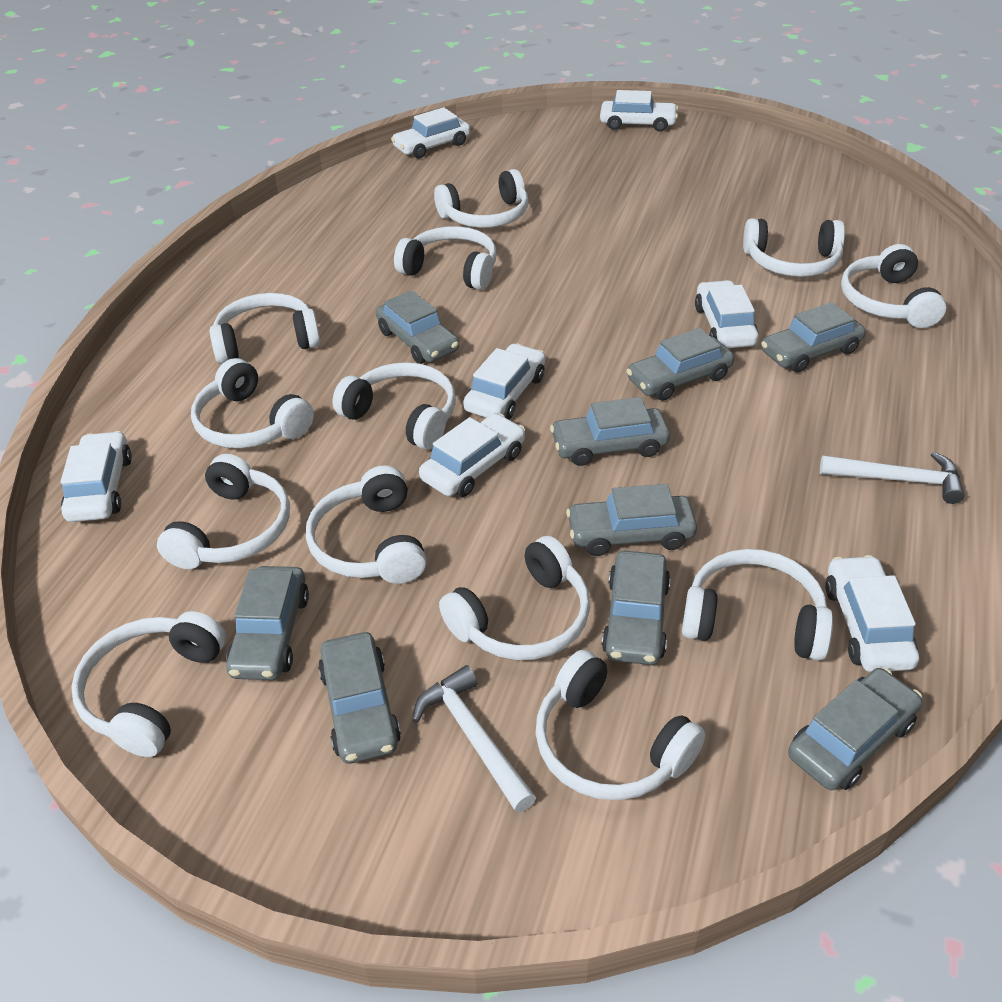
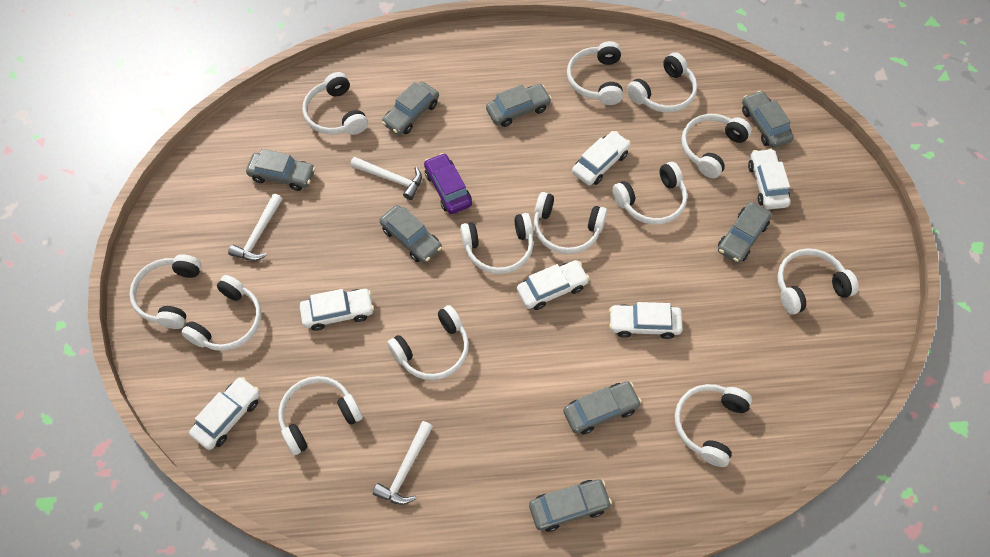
grey car: [226,566,309,680] [318,632,401,764] [376,290,459,364] [550,397,670,466] [566,484,697,556] [602,551,671,665] [626,328,734,401] [761,302,866,372] [788,668,922,790] = 9 -> [246,149,315,191] [379,205,442,263] [382,82,439,135] [486,84,552,127] [529,479,612,532] [563,381,641,434] [718,202,772,263] [742,91,794,148] = 8
purple car: none = 0 -> [424,153,472,214] = 1
white car: [61,431,132,522] [391,107,470,159] [419,413,525,497] [463,343,545,420] [600,90,678,132] [695,280,759,348] [825,555,919,672] = 7 -> [189,377,260,450] [300,289,374,331] [517,260,589,310] [572,131,631,185] [609,302,683,339] [748,149,790,210] = 6
white hammer: [412,665,536,813] [820,452,964,504] = 2 -> [228,194,282,261] [350,157,422,200] [373,421,433,505] = 3

